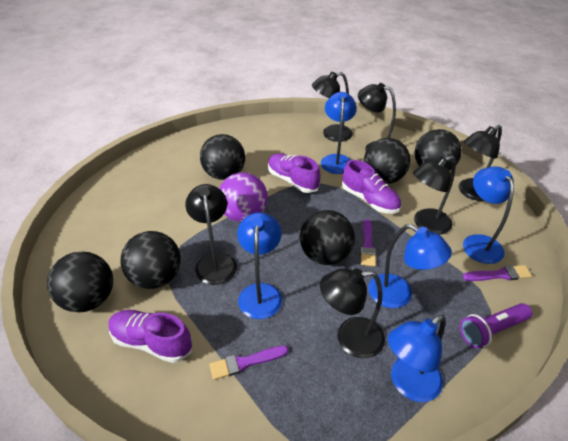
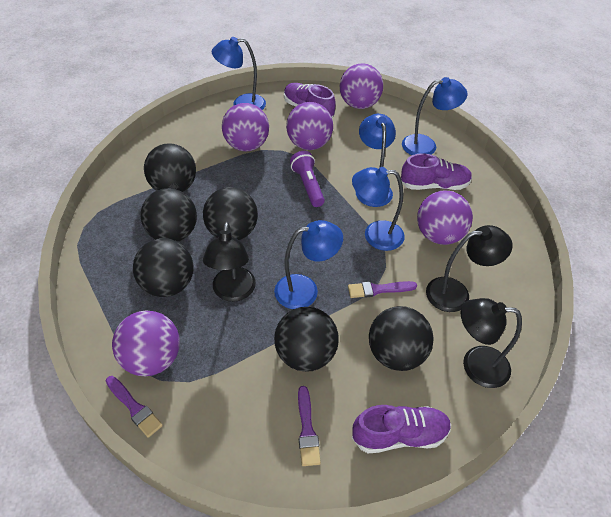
black lamp: [185,184,237,285] [312,72,353,142] [320,268,385,358] [358,83,396,151] [413,155,456,235] [459,125,502,201] = 6 -> [203,222,256,302] [426,225,513,312] [460,298,522,388] = 3
purple ball: [219,172,268,222] = 1 -> [112,311,180,376] [222,103,269,151] [286,102,333,150] [340,64,383,109] [417,191,473,245] = 5

